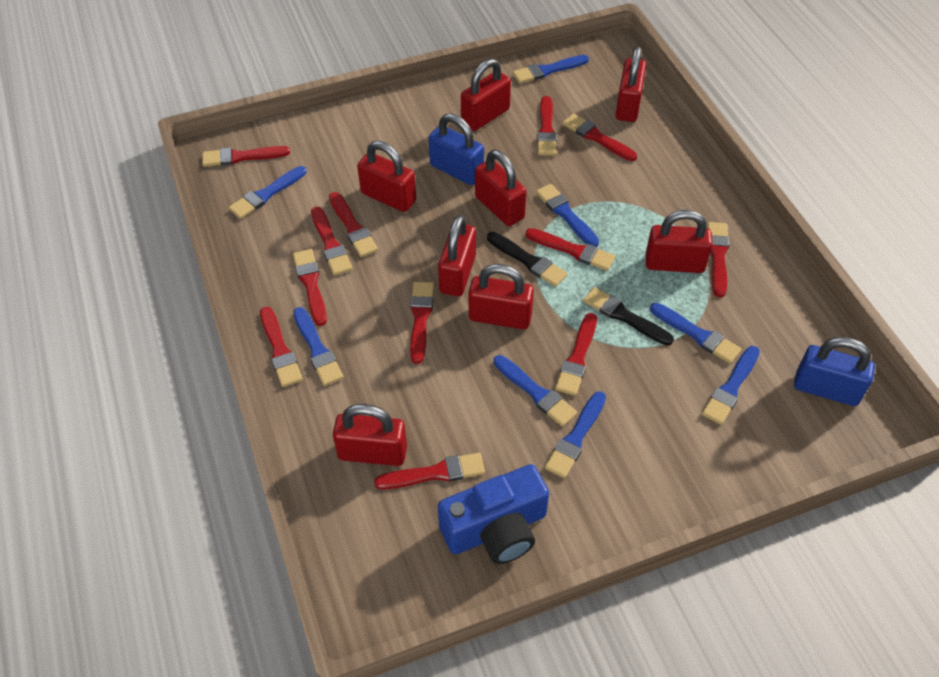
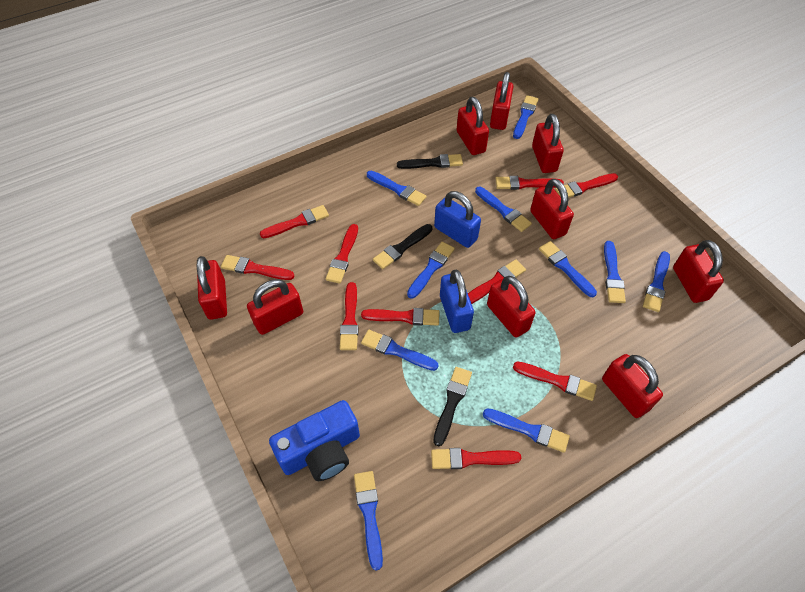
black brush: [487,232,568,287] [583,287,674,345] = 2 -> [373,224,432,269] [397,154,463,169] [433,367,472,446] = 3
blue brush: [229,166,306,219] [293,307,344,386] [493,355,577,427] [512,55,589,84] [536,184,599,247] [545,391,606,478] [650,303,742,364] [702,346,760,425] = 8 -> [354,471,383,571] [361,330,439,371] [367,171,427,206] [407,242,455,299] [475,187,532,232] [483,408,570,453] [513,95,539,139] [539,241,597,297] [604,241,626,303] [643,251,670,312] = 10
red brush: [202,146,290,167] [260,306,303,387] [293,249,327,326] [311,207,353,276] [329,192,378,257] [374,453,485,489] [410,282,434,364] [525,228,615,271] [537,96,557,156] [555,313,597,396] [563,113,637,161] [707,222,729,297] = 12 -> [221,255,294,280] [260,205,329,238] [326,224,358,284] [340,282,359,350] [361,308,440,326] [431,448,521,469] [468,259,526,304] [495,176,564,190] [513,362,597,401] [555,173,618,198] = 10
red padlock: [333,404,407,466] [357,141,416,212] [438,215,476,296] [461,59,511,131] [469,264,534,329] [475,150,526,226] [616,46,646,122] [646,210,713,273] = 8 -> [197,256,227,320] [247,279,303,335] [457,97,489,155] [487,276,536,338] [490,72,513,130] [530,179,574,239] [532,114,564,173] [602,354,663,418] [673,240,724,303] = 9

